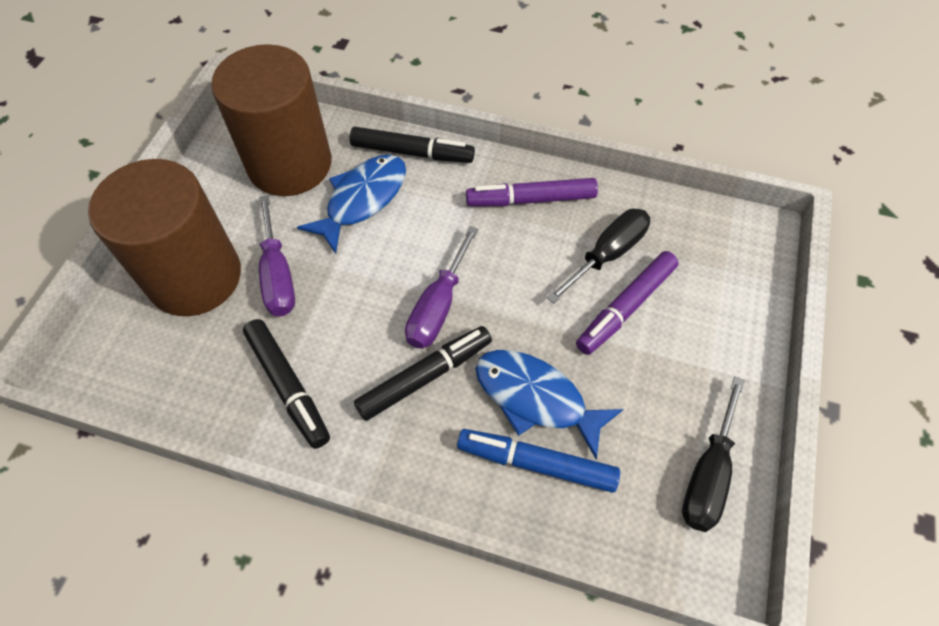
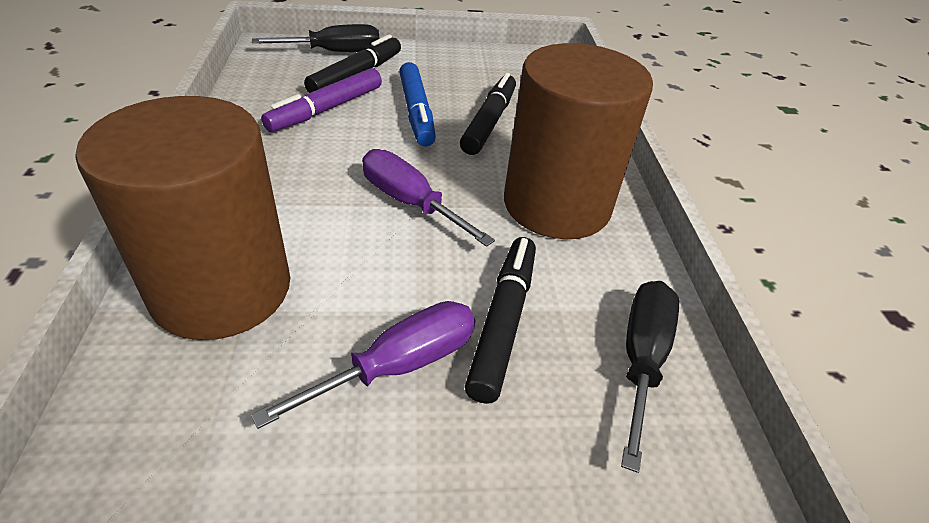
blue fish: [297,155,406,254] [475,350,623,459] = 2 -> none = 0
purple marker: [466,178,598,206] [576,251,679,355] = 2 -> [261,68,382,132] = 1

